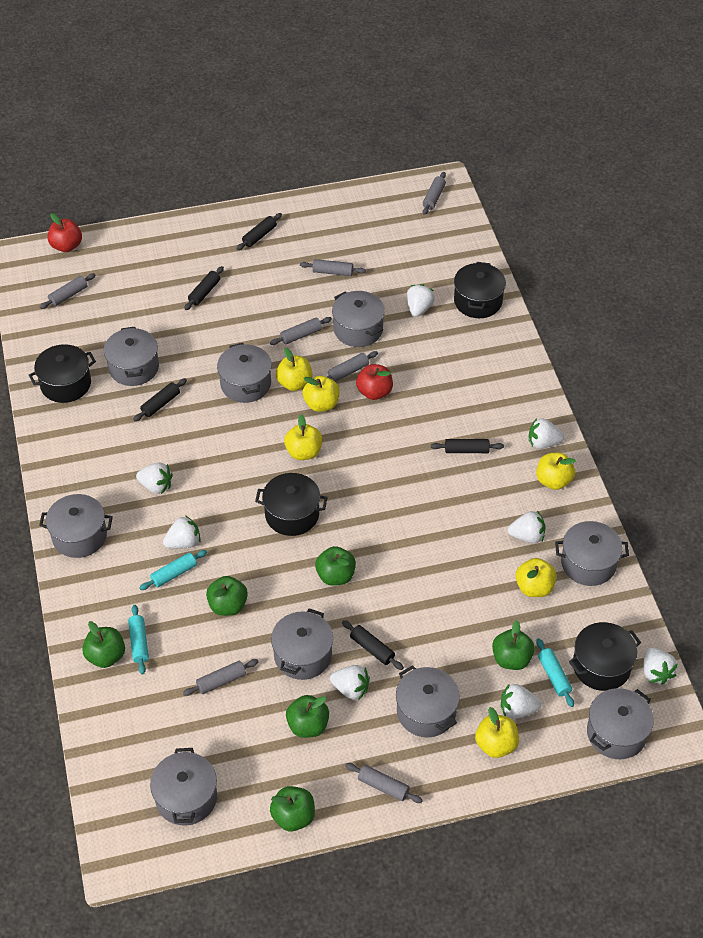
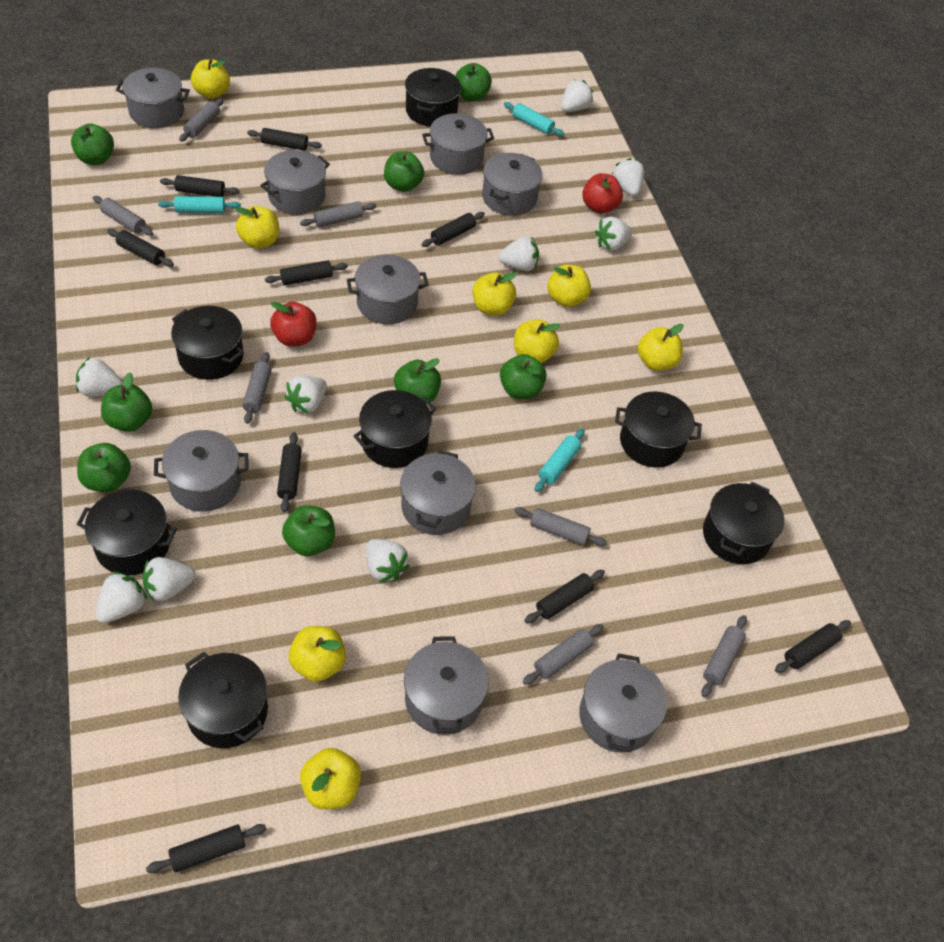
black pot: [29,344,96,403] [255,473,328,536] [454,262,506,318] [569,622,641,691] = 4 -> [77,490,177,575] [171,306,244,380] [178,652,268,748] [354,390,436,468] [405,68,461,127] [615,391,702,468] [703,482,784,564] = 7
black rolling pin: [133,378,187,421] [184,266,224,310] [236,213,282,250] [342,620,404,670] [431,439,504,453] = 5 -> [107,229,174,267] [146,824,266,873] [160,175,239,197] [247,128,322,151] [265,261,348,285] [277,432,302,513] [421,212,485,247] [524,570,605,624] [775,620,851,673] = 9
green apple: [82,621,125,668] [206,576,248,616] [270,786,315,831] [286,695,329,738] [315,546,356,586] [492,620,535,670] = 6 -> [71,123,114,165] [77,443,131,493] [101,372,152,432] [282,505,335,556] [384,151,424,192] [394,358,441,403] [455,63,492,101] [500,354,546,399] = 8
white strawberry: [136,463,173,494] [163,515,200,549] [330,665,370,701] [407,284,435,317] [501,683,541,719] [507,511,545,543] [529,418,564,449] [643,647,678,685] = 8 -> [76,357,122,397] [96,572,147,623] [143,557,196,602] [284,375,327,414] [366,539,410,583] [499,237,539,271] [561,80,593,112] [595,217,633,251] [612,158,644,196] = 9
yellow apple: [276,348,313,391] [284,415,322,460] [302,376,340,412] [475,707,519,758] [516,558,557,597] [536,453,576,490] = 6 -> [191,59,230,99] [236,206,279,249] [289,626,346,682] [300,748,361,809] [472,272,517,316] [514,320,560,363] [547,265,591,307] [637,324,684,371] = 8

